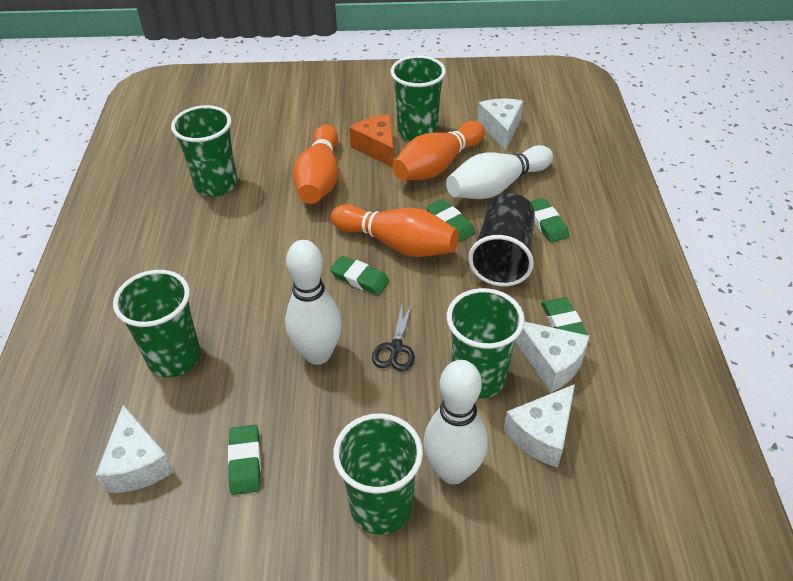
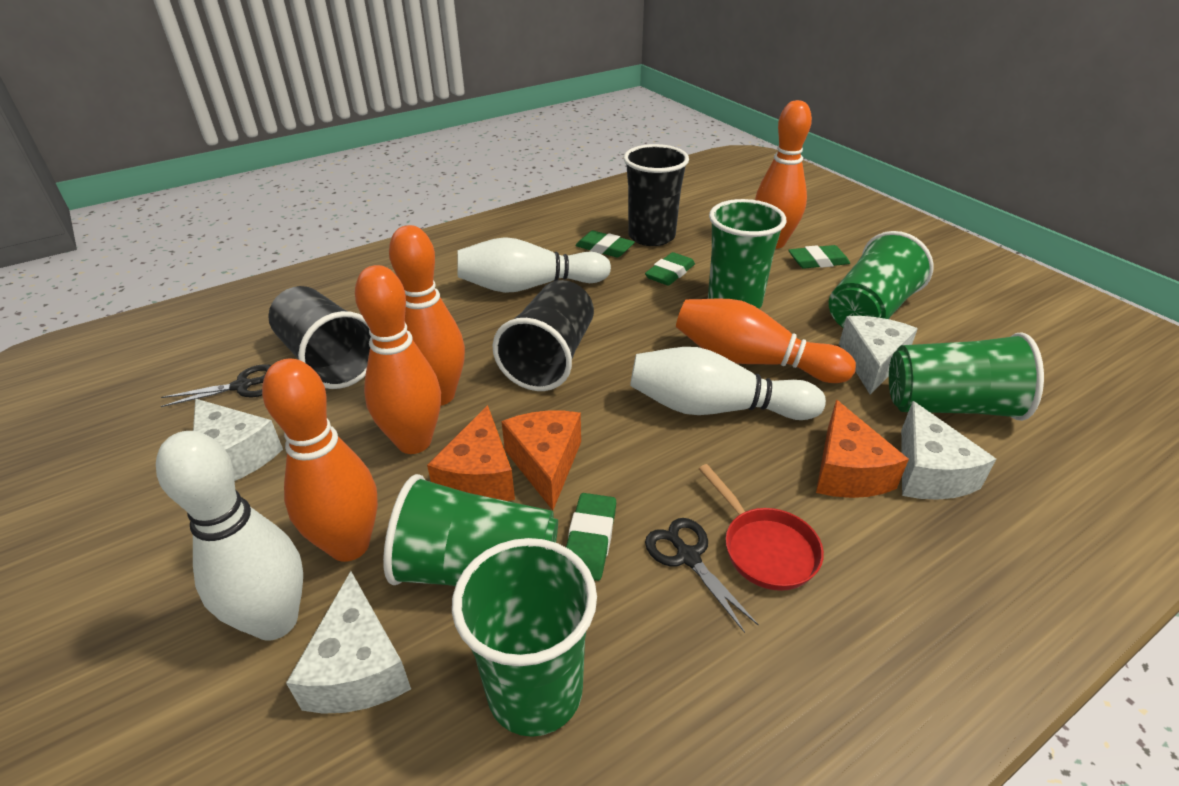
black cup: [468,193,535,286] = 1 -> [268,286,371,389] [492,280,594,391] [624,144,689,246] = 3
black scissors: [372,301,415,371] = 1 -> [161,364,272,407] [645,518,759,633] = 2
green eraser: [228,425,261,495] [330,256,390,295] [426,199,475,242] [530,198,569,243] [541,297,588,335] = 5 -> [566,493,616,581] [575,231,635,258] [645,252,695,286] [788,245,850,269] = 4
orange bowling pin: [293,125,338,204] [330,204,459,257] [392,121,485,180] = 3 -> [262,359,378,562] [355,265,441,454] [389,225,465,406] [676,299,856,383] [755,100,812,249] = 5
orange cheese: [349,114,394,167] = 1 -> [427,405,515,501] [501,411,581,510] [816,400,909,498] = 3
red pan: none = 0 -> [699,464,824,591] = 1

